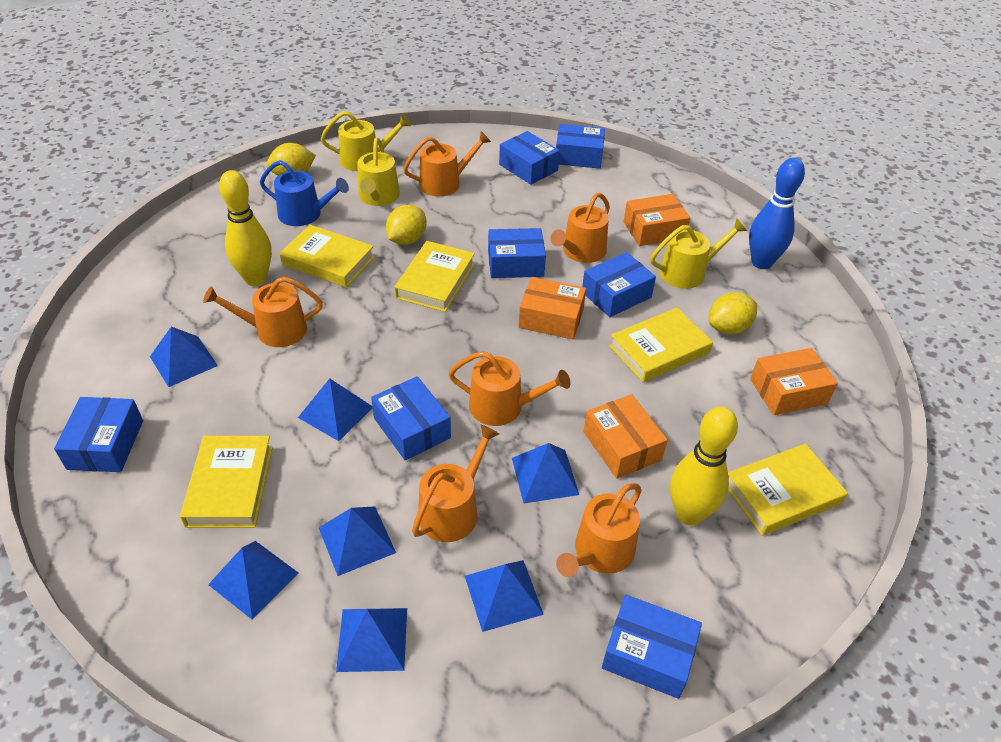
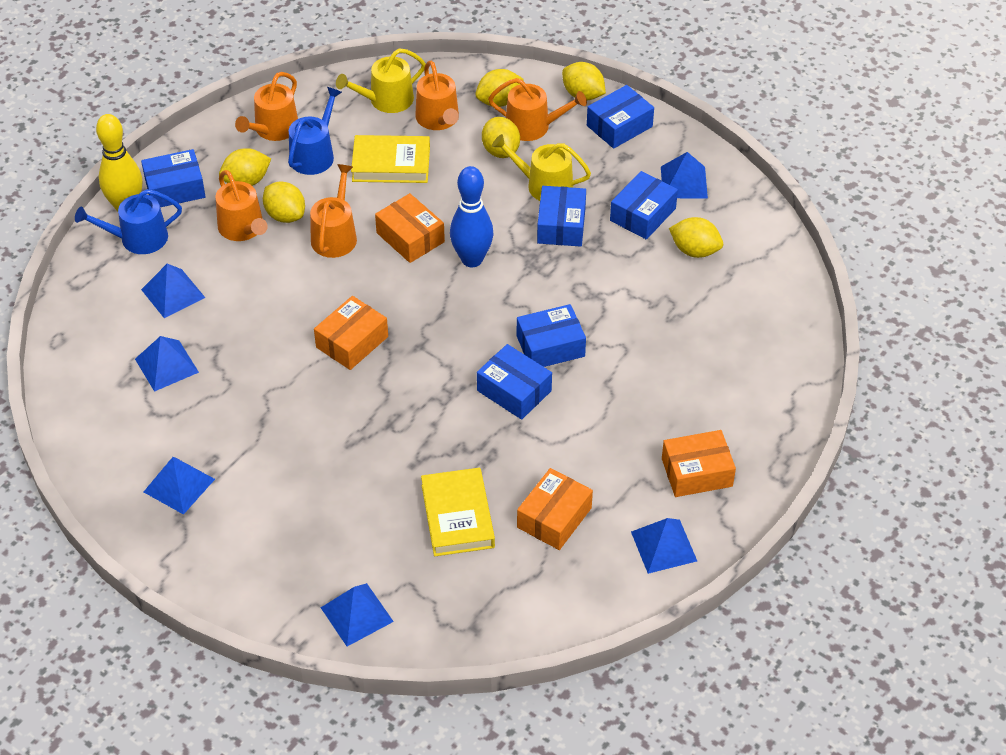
blue box: [54,397,143,472] [371,376,451,460] [488,228,546,278] [499,131,560,185] [556,124,605,169] [582,252,656,317] [602,595,702,699] = 7 -> [141,149,206,207] [477,344,552,420] [517,304,586,367] [537,186,586,247] [587,85,654,149] [610,171,678,240] = 6
blue pyramid: [150,327,218,387] [208,541,299,620] [298,378,372,441] [319,506,396,576] [336,608,407,672] [465,560,544,632] [512,443,579,503] = 7 -> [135,336,199,392] [141,264,205,318] [144,457,215,515] [321,583,394,646] [631,518,697,574] [661,152,708,198] = 6
blue watering can: [260,160,349,226] = 1 -> [75,189,182,254] [288,87,342,175] = 2
orange watering can: [203,277,323,347] [403,131,491,197] [412,425,499,542] [449,351,570,426] [550,193,610,263] [556,483,642,577] = 6 -> [215,170,268,241] [235,72,298,141] [310,164,357,258] [415,61,459,130] [488,78,587,141] = 5
yellow book: [180,436,273,528] [280,225,375,288] [394,241,475,312] [609,308,713,383] [728,444,848,536] = 5 -> [351,135,430,183] [421,468,495,556] = 2
yellow bowling pin: [219,170,272,286] [670,406,738,526] = 2 -> [96,114,142,212] = 1
yellow lemon: [266,143,316,176] [386,205,427,245] [709,292,757,334] = 3 -> [219,148,271,186] [263,181,305,223] [475,69,524,107] [482,117,520,158] [562,62,606,100] [669,217,723,258] = 6
yellow watering can: [321,111,411,171] [357,137,400,206] [650,219,747,289] = 3 -> [336,48,426,113] [492,134,591,201] = 2

